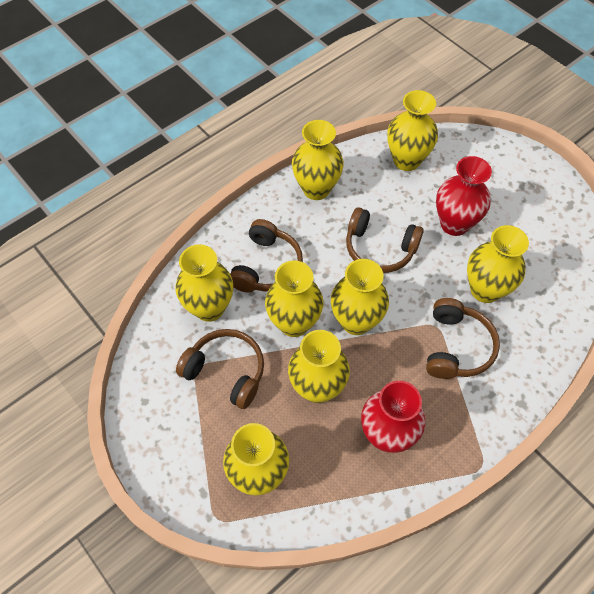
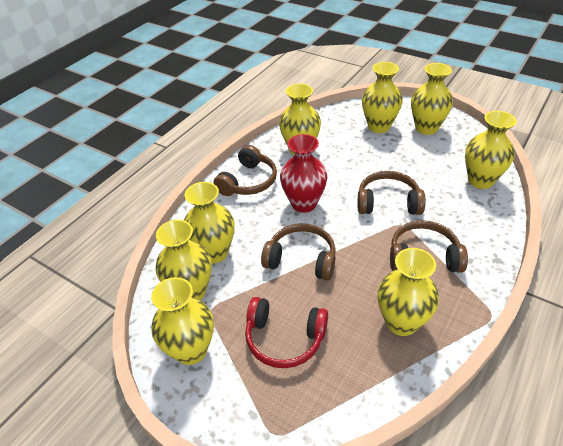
red headphones: none = 0 -> [245,297,328,368] = 1
red vase: [361,380,425,453] [436,156,492,236] = 2 -> [280,134,327,213] = 1

